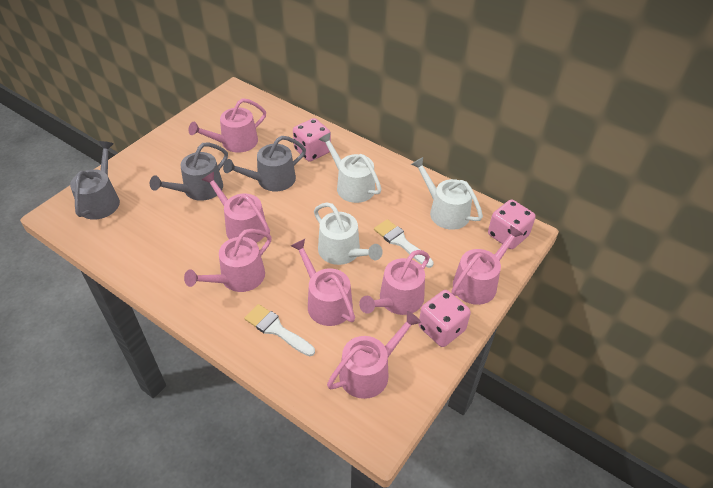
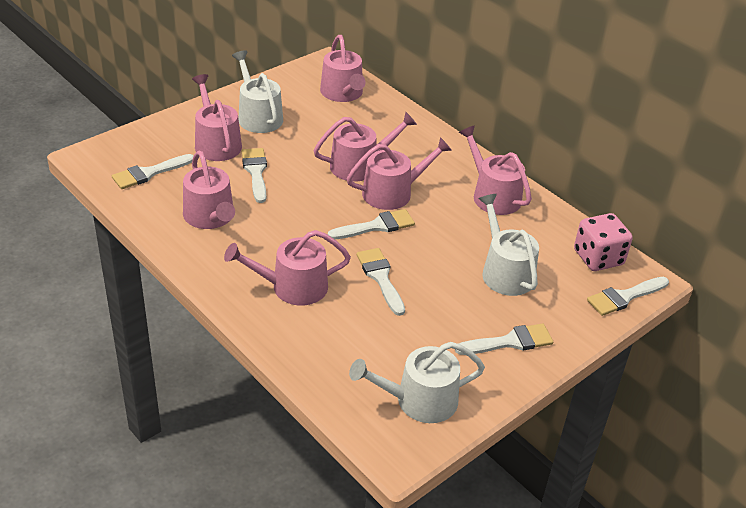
grey watering can: [70,141,120,220] [150,143,228,201] [223,136,306,191] = 3 -> none = 0
pink dice: [293,118,331,162] [419,290,471,347] [488,199,536,249] = 3 -> [574,213,633,271] = 1
white brush: [244,304,315,356] [374,219,434,268] = 2 -> [112,154,194,189] [241,148,267,203] [328,209,415,239] [356,248,405,316] [455,324,553,355] [587,277,669,316] = 6

